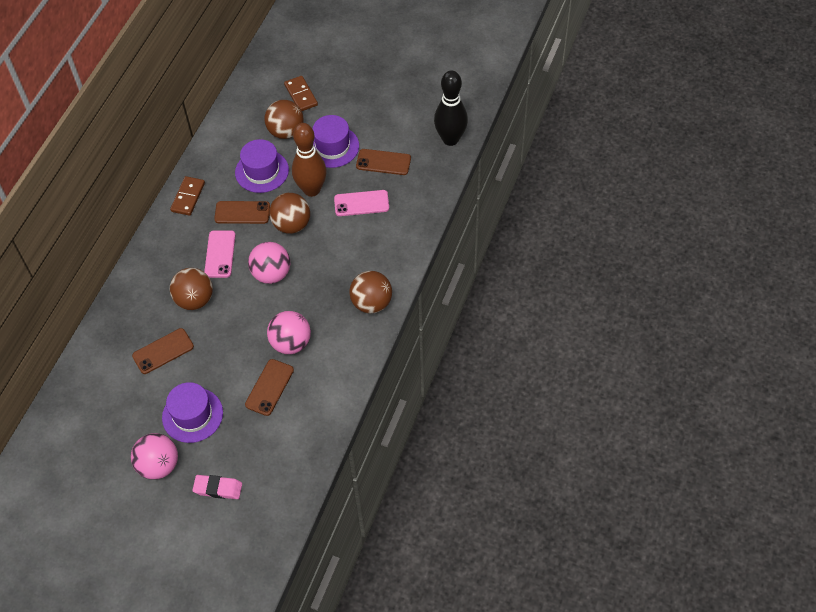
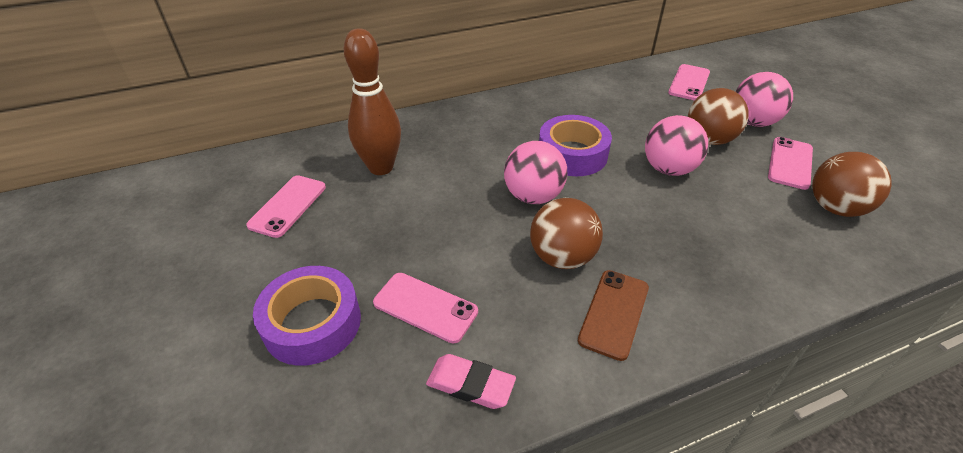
black bowling pin: [434,70,468,146] = 1 -> none = 0
brown ball: [170,268,213,310] [264,100,303,139] [269,193,310,234] [350,271,392,314] = 4 -> [530,198,603,269] [688,88,749,145] [812,152,892,217] = 3
brown domino: [170,176,205,216] [284,76,318,111] = 2 -> none = 0
brown phone: [132,328,194,374] [214,201,270,224] [245,359,294,416] [356,149,411,175] = 4 -> [578,270,649,361] = 1
pink phone: [204,230,236,278] [334,190,389,216] = 2 -> [246,175,326,238] [373,273,478,343] [668,64,710,100] [768,137,813,190] = 4
purple hat: [162,382,223,443] [235,139,289,193] [312,115,359,168] = 3 -> none = 0
purple tape: none = 0 -> [253,266,361,366] [539,115,612,176] = 2

